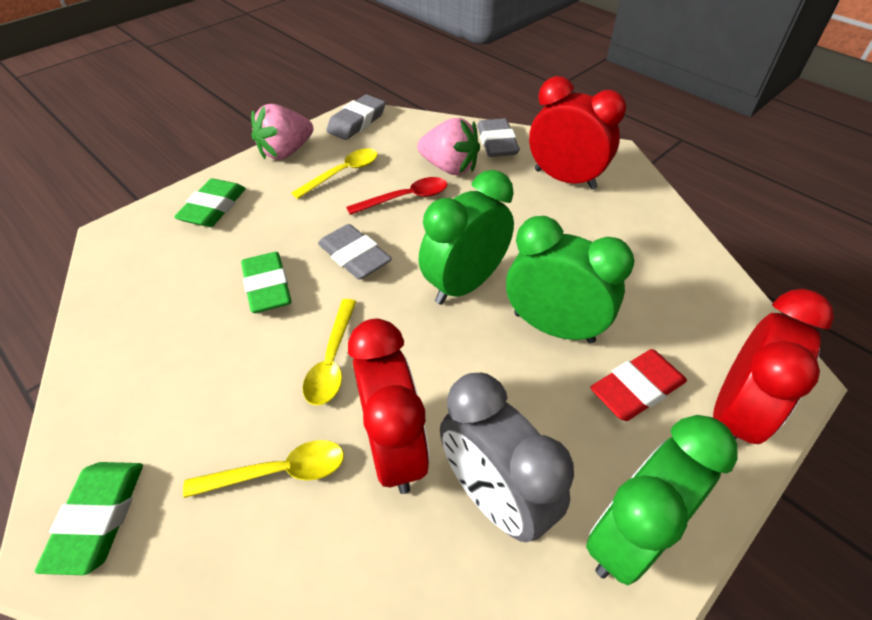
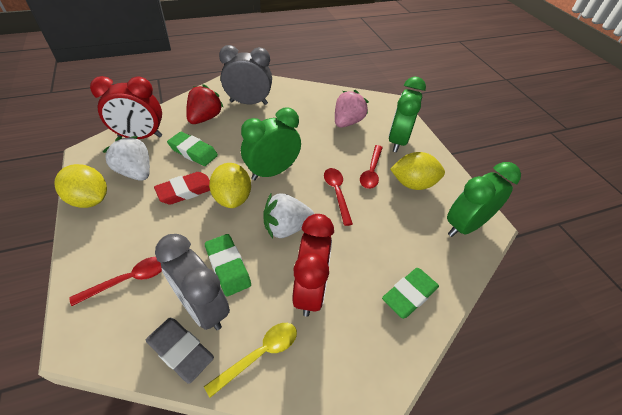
grey clock: [440,373,574,542] = 1 -> [155,234,230,330] [219,45,272,105] = 2
grey eraser: [318,224,392,279] [326,94,385,140] [477,118,520,157] = 3 -> [146,318,214,384] = 1
pink strawberry: [251,104,313,160] [417,118,480,175] = 2 -> [335,90,369,128] = 1
red clock: [348,319,429,494] [529,76,626,190] [713,289,834,444] = 3 -> [90,76,162,139] [292,214,334,317] = 2
red spoon: [346,177,447,215] = 1 -> [69,257,162,306] [324,168,353,226] [360,145,383,189] = 3
red strawberry: none = 0 -> [186,84,224,124] = 1
white strawberry: none = 0 -> [102,136,150,181] [263,193,314,239] = 2
yellow lemon: none = 0 -> [54,164,107,208] [209,163,251,208] [390,152,445,190] = 3
yellow spoon: [183,440,344,498] [291,148,377,199] [302,299,357,406] = 3 -> [204,323,297,398] = 1

